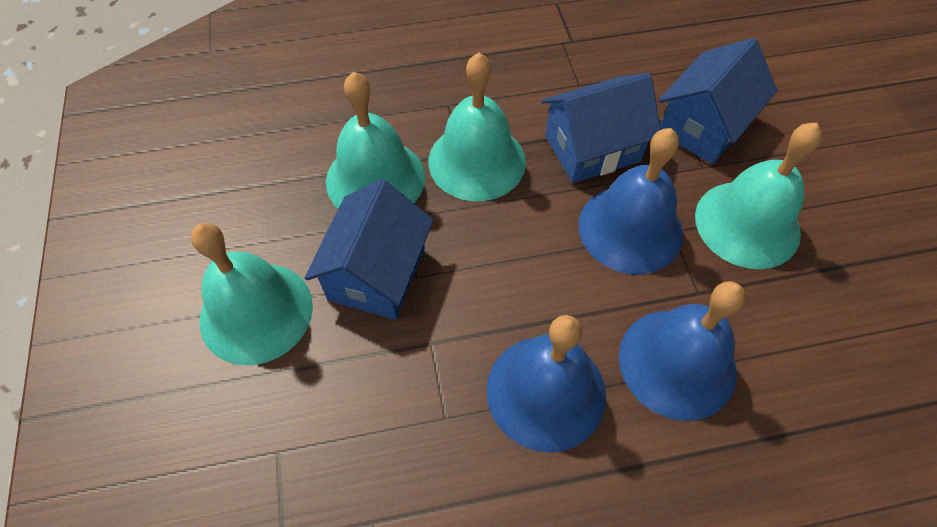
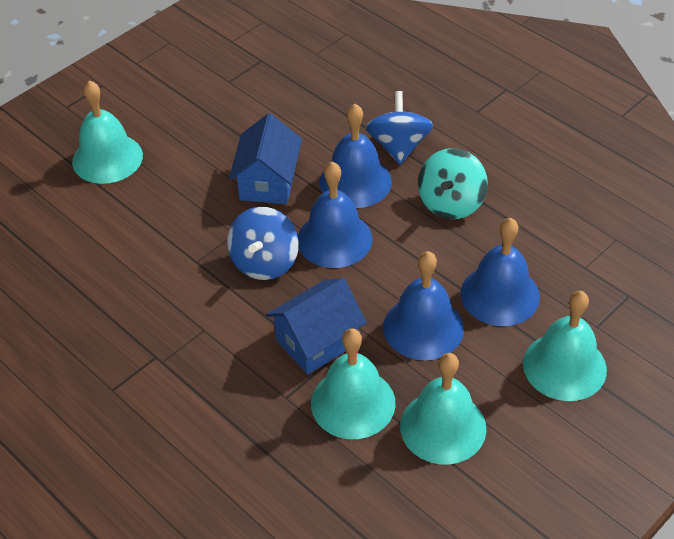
blue bell: [486,315,606,453] [578,128,683,275] [619,281,746,421] = 3 -> [298,162,372,268] [320,103,392,208] [383,251,464,360] [461,218,540,326] = 4
blue house: [305,179,434,320] [541,73,661,183] [658,38,777,164] = 3 -> [229,113,302,204] [266,278,367,374] = 2
blue spinning top: none = 0 -> [227,207,299,280] [365,91,433,165] = 2
turquoise spinning top: none = 0 -> [418,148,488,219] = 1

